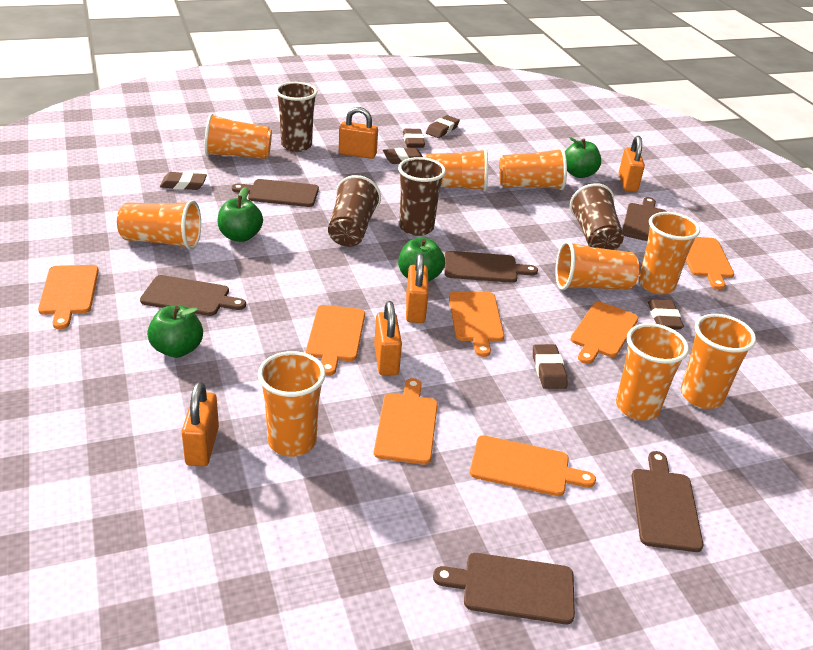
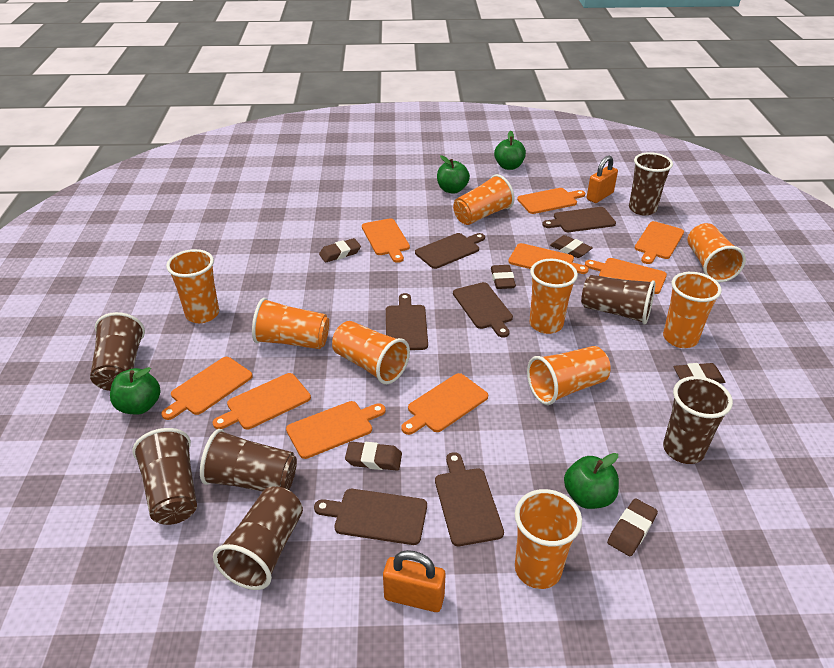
brown cup: [275,82,317,152] [328,175,381,247] [398,157,446,236] [570,183,624,250] = 4 -> [90,312,145,391] [132,428,197,525] [200,429,297,492] [213,487,303,590] [581,275,655,325] [629,152,673,216] [663,376,733,464] = 7
orange cutting board: [38,265,99,329] [306,305,365,376] [374,378,438,465] [449,291,504,357] [470,435,596,496] [570,301,638,364] [686,237,734,290] = 7 -> [161,357,253,420] [212,373,311,429] [286,401,386,459] [362,218,410,263] [401,373,488,435] [508,243,589,274] [517,188,585,214] [585,258,667,294] [635,221,684,264] = 9
orange padlock: [182,382,219,466] [339,107,378,159] [374,301,402,376] [406,253,429,323] [619,136,645,192] = 5 -> [383,550,445,612] [587,156,618,203] = 2

